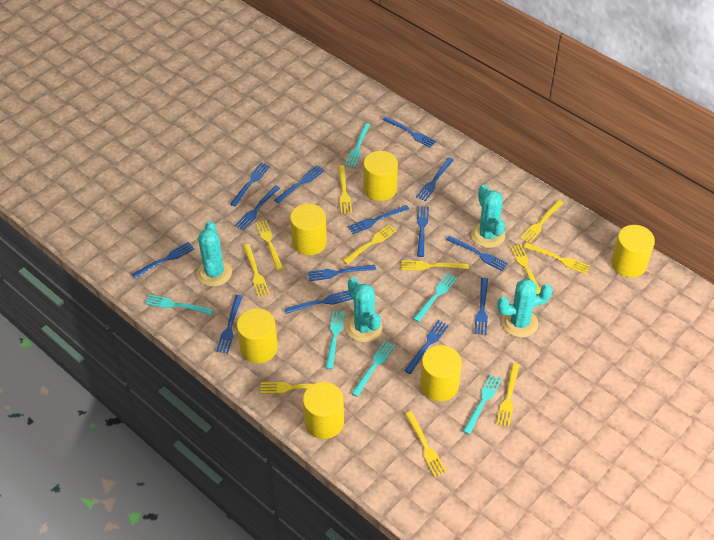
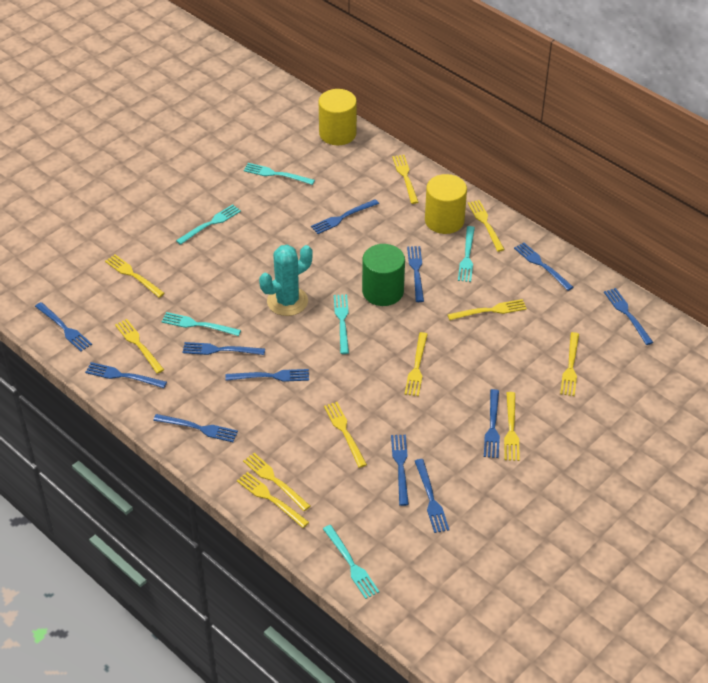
blue fork: [132,242,194,279] [216,295,243,353] [230,162,270,206] [235,185,280,230] [274,165,325,204] [284,290,352,314] [308,265,376,281] [348,205,409,234] [382,116,436,148] [404,320,449,374] [416,158,454,201] [417,206,429,257] [446,236,508,271] [474,278,488,335] = 14 -> [35,302,92,351] [85,362,167,388] [153,414,238,442] [183,342,265,355] [226,369,309,382] [311,199,379,234] [391,435,409,506] [407,246,424,302] [415,459,449,533] [484,389,500,458] [514,242,573,291] [604,288,653,345] = 12
green cylinder: none = 0 -> [362,244,405,306] = 1
turquoise cactus: [197,221,232,287] [346,277,383,342] [471,184,505,248] [497,279,552,337] = 4 -> [259,245,313,316] = 1
yellow cylinder: [237,308,278,363] [290,203,327,255] [303,382,344,439] [363,151,398,201] [420,345,462,401] [611,225,655,277] = 6 -> [319,89,357,145] [425,174,467,234] = 2

